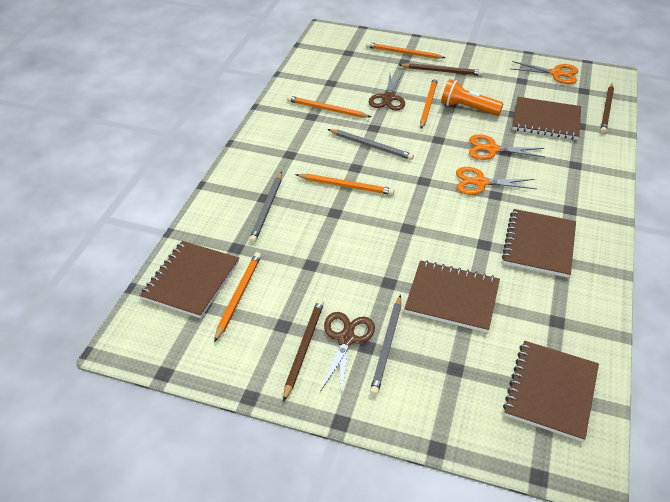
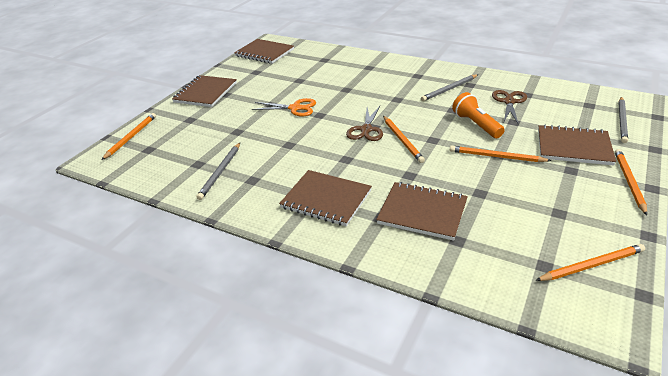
brown pencil: [283,299,324,402] [399,63,483,76] [600,84,614,134] = 3 -> none = 0
orange scissors: [456,167,536,195] [469,134,545,160] [511,61,578,84] = 3 -> [252,98,316,116] = 1

